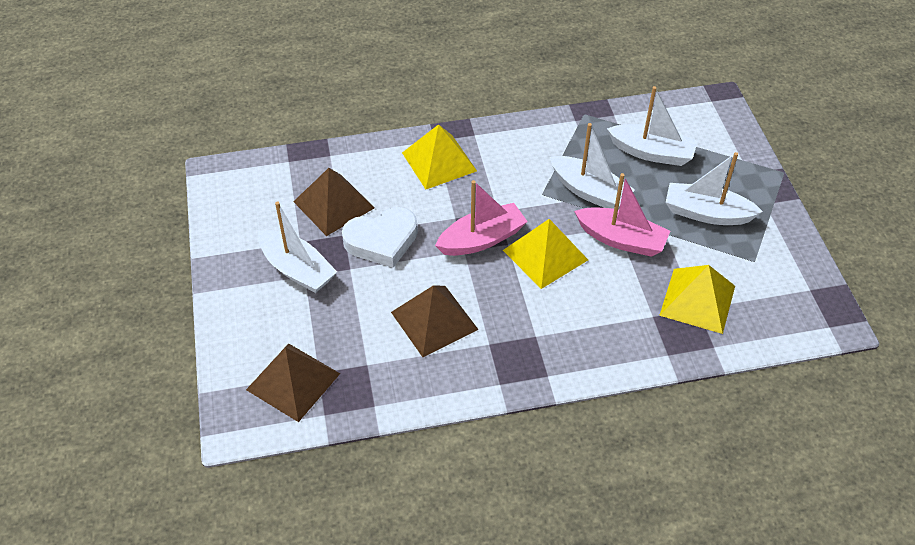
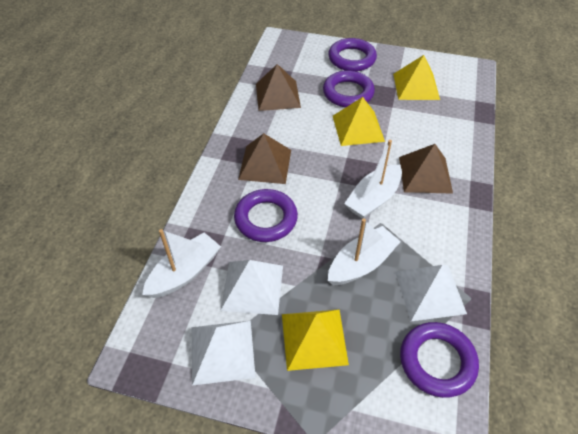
pink boat: [435,180,528,256] [574,173,670,257] = 2 -> none = 0
purple ring: none = 0 -> [234,189,298,242] [323,70,375,107] [328,38,377,71] [400,322,479,398] = 4
white boat: [258,201,337,293] [550,123,635,209] [607,86,698,166] [666,152,763,225] = 4 -> [142,229,221,298] [328,219,401,285] [344,140,402,219] = 3
white heart: [342,207,418,268] = 1 -> none = 0
white pyramid: none = 0 -> [192,321,256,386] [220,260,283,315] [396,265,467,321] = 3

